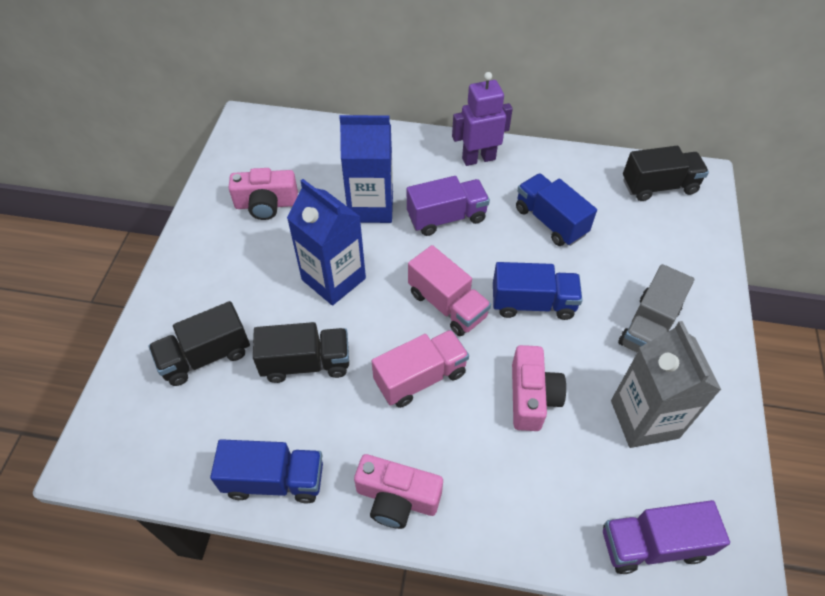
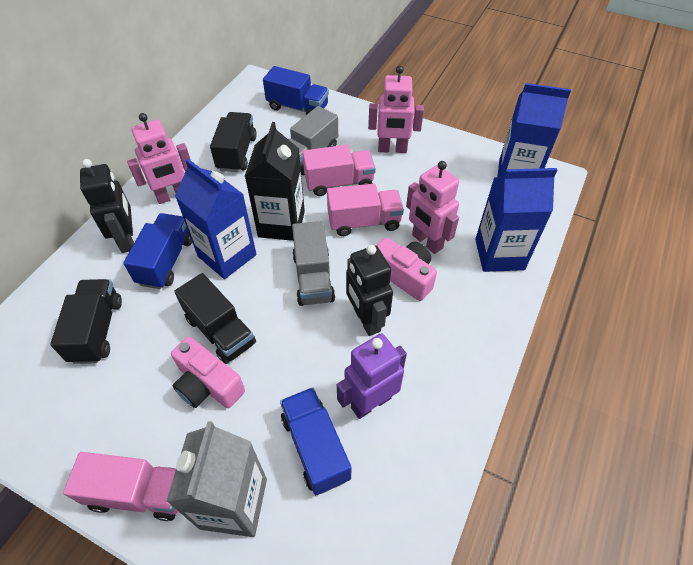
black carton: none = 0 -> [245,122,305,241] = 1
black robot: none = 0 -> [80,159,134,253] [346,245,393,336] = 2
blue carton: [287,179,366,305] [339,115,393,223] = 2 -> [175,159,257,279] [475,168,557,272] [497,83,571,177] = 3
grey truck: [618,264,694,352] = 1 -> [288,106,338,175] [292,221,335,306] = 2
pink camera: [229,168,298,220] [354,454,443,529] [512,345,566,431] = 3 -> [171,337,245,408] [376,237,437,301] = 2
pink robot: none = 0 -> [127,113,191,204] [368,65,424,153] [406,161,459,254] = 3
pink truck: [372,330,469,408] [408,245,491,336] = 2 -> [63,452,178,521] [302,145,376,196] [327,184,404,236] = 3
purple truck: [407,176,490,236] [603,500,730,574] = 2 -> none = 0

